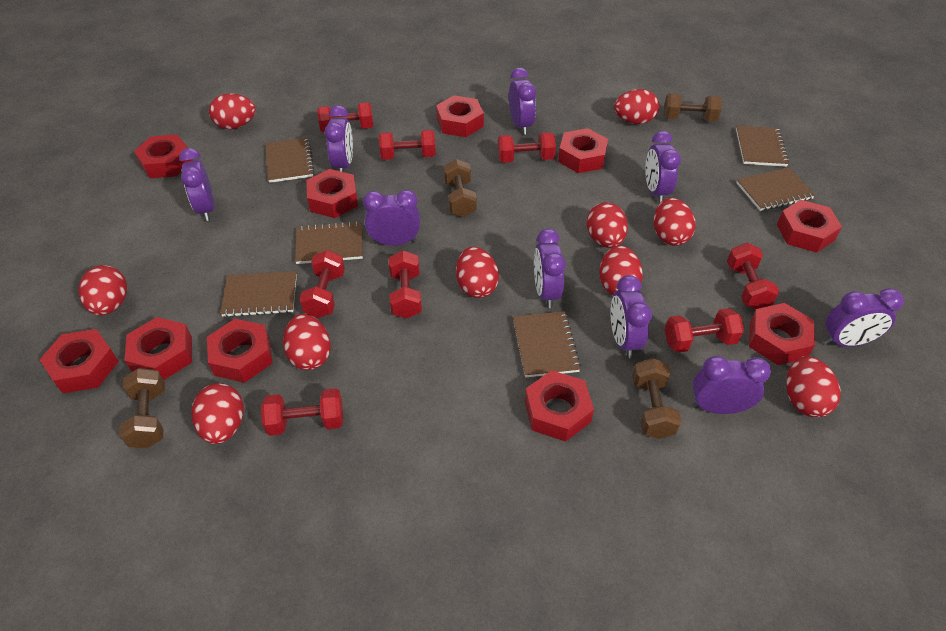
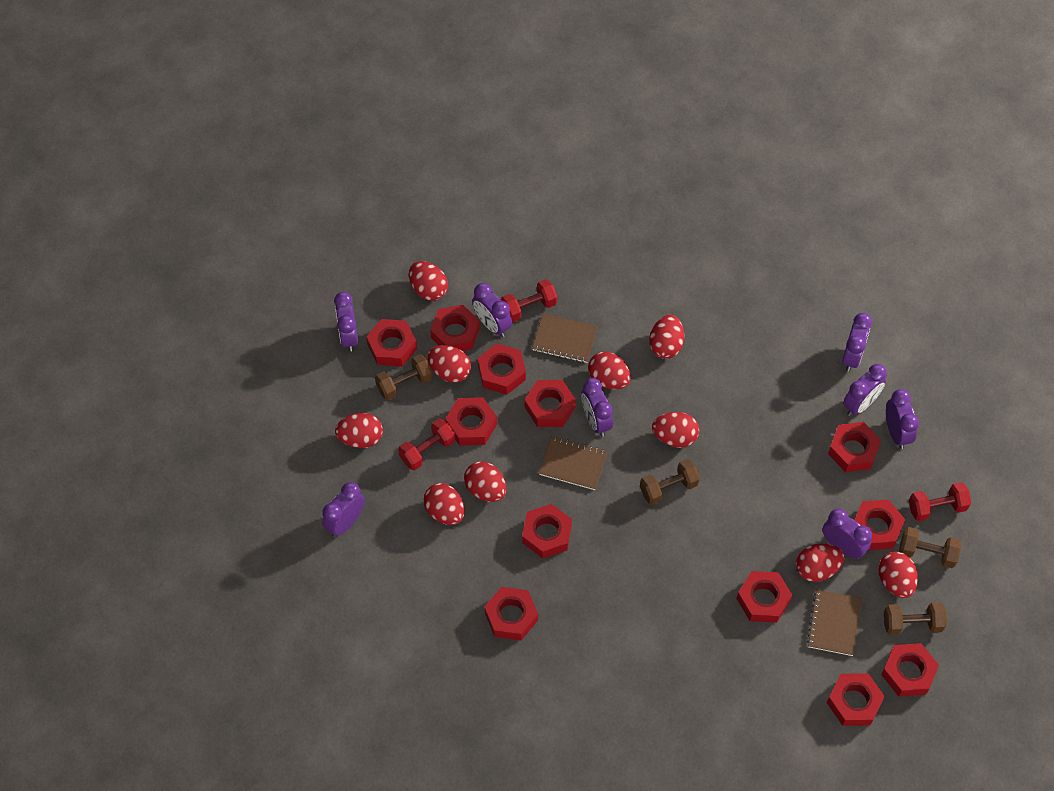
brown notebook: [220,271,297,317] [265,138,315,183] [295,221,363,264] [513,311,581,377] [736,126,789,167] [736,168,815,211] = 6 -> [532,314,598,363] [539,436,608,490] [807,589,862,656] = 3
purple clock: [179,148,215,221] [325,105,353,172] [363,190,420,246] [509,67,536,135] [534,229,566,308] [610,275,652,358] [645,131,681,203] [692,356,771,414] [824,288,904,347] = 9 -> [322,482,365,537] [334,292,358,351] [472,283,512,337] [581,378,613,436] [822,508,872,559] [842,313,872,372] [843,364,887,416] [886,389,919,449] = 8
red dumbbell: [261,388,343,436] [299,250,345,318] [317,102,373,133] [379,130,436,160] [389,250,422,318] [498,132,556,163] [665,308,744,353] [727,243,779,309] = 8 -> [398,418,455,470] [501,279,557,323] [909,482,971,522] = 3
red nut: [39,329,119,393] [124,317,192,380] [134,134,193,178] [207,319,273,383] [306,169,358,218] [436,95,484,137] [525,370,594,442] [558,128,608,173] [749,303,815,365] [777,200,842,253] = 10 -> [366,319,417,367] [430,305,480,351] [445,397,497,446] [478,343,526,395] [484,587,538,640] [522,504,572,559] [524,380,576,427] [736,571,792,623] [827,673,885,726] [828,422,881,472] [855,500,905,550] [881,643,939,697] = 12

